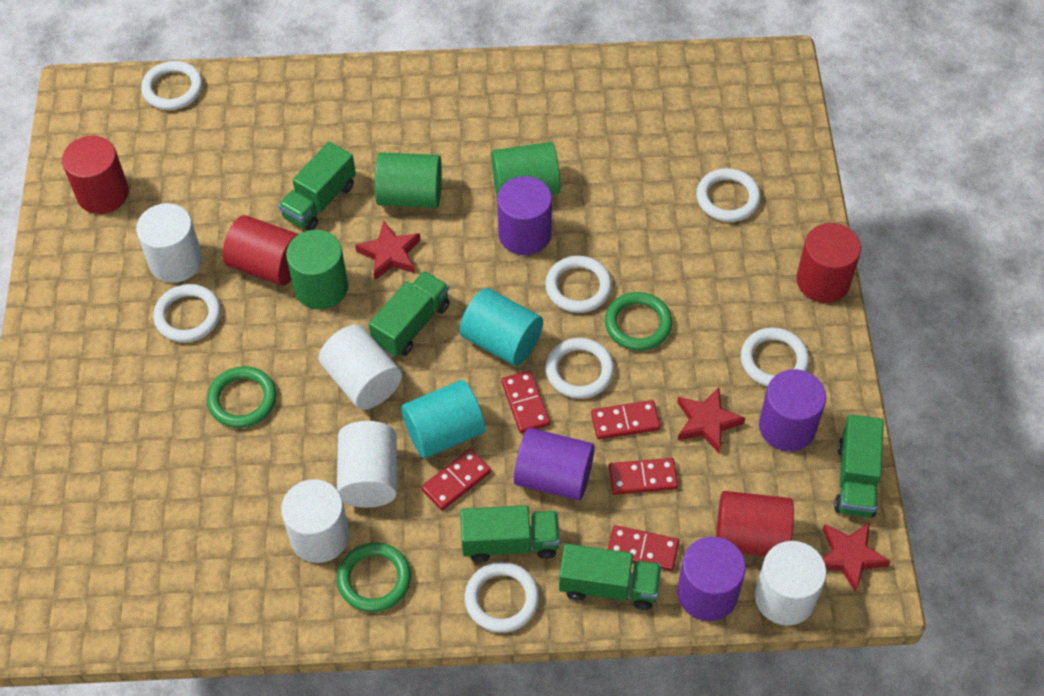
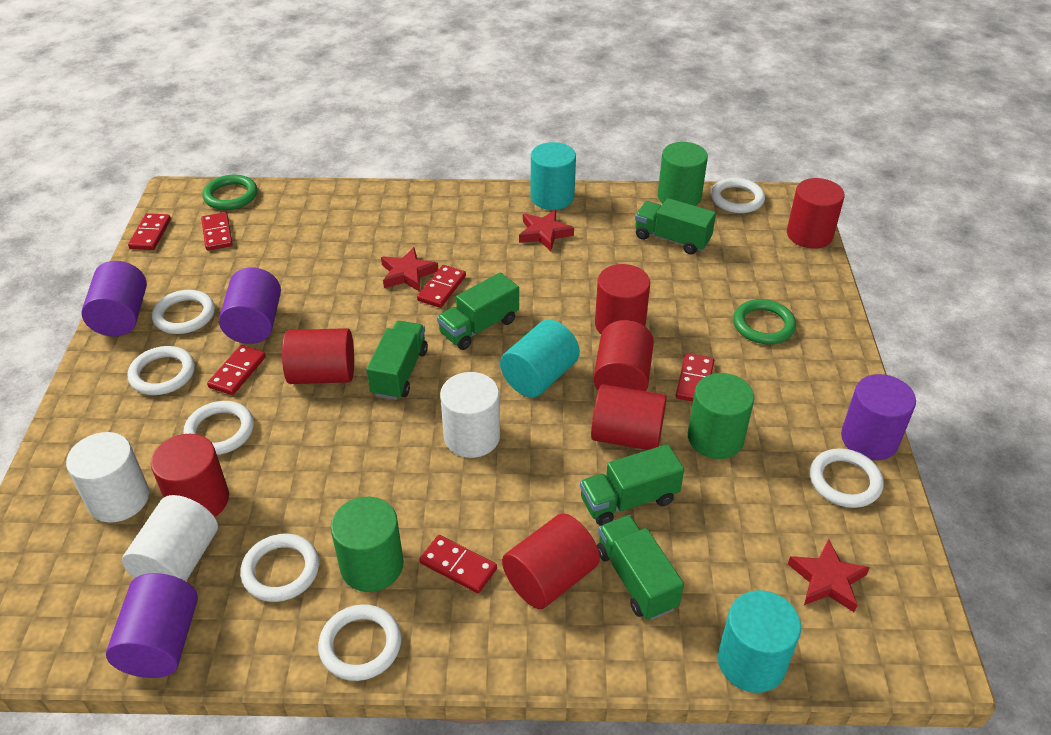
green ring: [207,366,277,428] [337,542,411,612] [605,292,672,351] = 3 -> [203,175,257,210] [733,299,796,344] = 2
red cylinder: [62,136,129,214] [223,215,299,286] [716,491,794,556] [796,223,861,303] = 4 -> [151,434,229,517] [282,328,354,384] [502,513,600,609] [591,384,667,450] [593,320,654,391] [595,264,650,334] [787,178,845,249] = 7
red domino: [421,448,491,511] [501,370,550,433] [591,400,661,440] [608,525,679,571] [609,458,678,495] = 5 -> [128,213,171,250] [201,212,233,251] [207,345,266,395] [417,265,466,308] [419,535,497,593] [676,353,714,402] = 6
turquoise cylinder: [401,380,485,458] [460,288,543,366] = 2 -> [500,319,580,398] [531,142,576,210] [718,590,801,693] = 3
white cylinder: [136,203,203,283] [281,479,350,563] [319,325,402,410] [337,421,397,508] [755,541,826,625] = 5 -> [66,432,149,523] [122,495,218,581] [440,372,500,458] = 3

